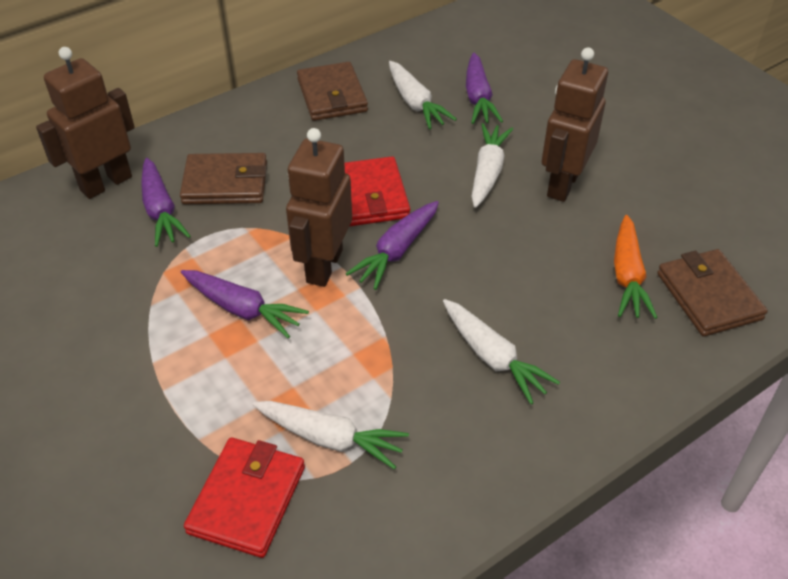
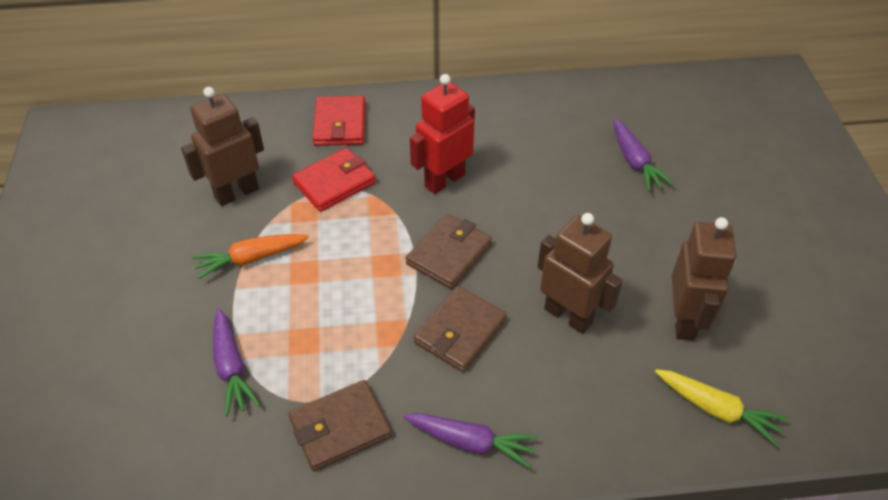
purple carrot: [141,158,191,247] [181,270,309,338] [346,201,439,290] [466,53,503,124] = 4 -> [213,308,260,416] [403,413,538,468] [613,119,674,192] = 3
red robot: none = 0 -> [410,74,475,194] = 1
white carrot: [253,401,409,470] [389,61,457,129] [443,299,560,404] [471,123,513,208] = 4 -> none = 0
yellow carrot: none = 0 -> [655,369,788,446] = 1

